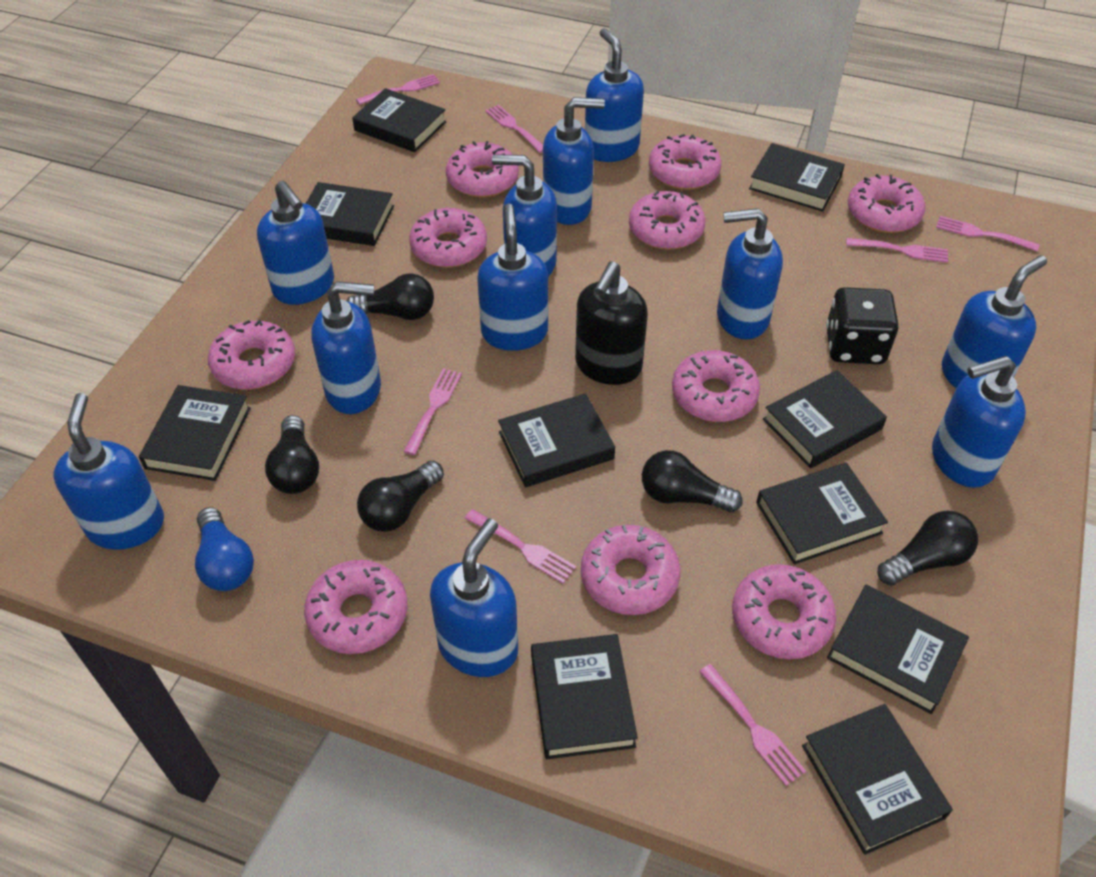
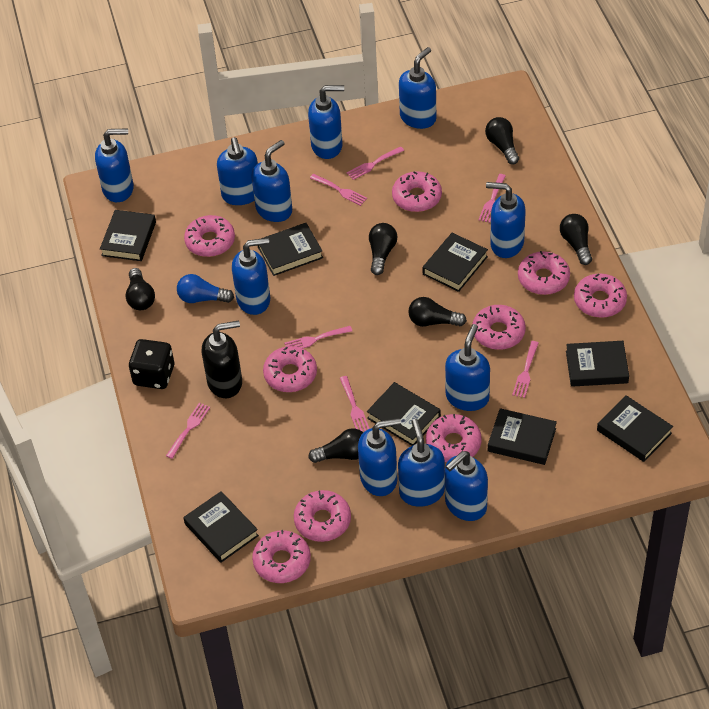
black book: [139,385,251,481] [306,182,394,246] [352,88,446,152] [498,393,615,487] [531,634,638,759] [749,143,845,212] [756,463,888,564] [763,370,887,468] [802,704,953,855] [827,585,969,714] = 10 -> [100,210,156,261] [183,491,259,563] [258,223,323,276] [367,382,441,446] [422,233,488,292] [488,408,557,465] [566,341,629,387] [597,395,673,462] = 8
black light bulb: [265,415,319,494] [347,273,434,320] [357,460,444,532] [642,450,743,512] [877,511,978,585] = 5 -> [125,268,155,310] [308,428,363,463] [369,223,398,275] [408,297,467,327] [485,117,519,165] [560,214,592,265] = 6
pink donut: [208,320,295,390] [304,560,407,654] [409,208,487,268] [446,141,519,198] [581,525,680,615] [629,191,706,250] [649,134,722,190] [672,350,760,422] [732,564,836,659] [848,174,925,233] = 10 -> [184,215,235,257] [252,530,311,583] [263,346,317,392] [294,490,351,542] [392,171,442,212] [426,414,482,462] [472,305,526,350] [518,251,570,295] [574,273,627,318] = 9

